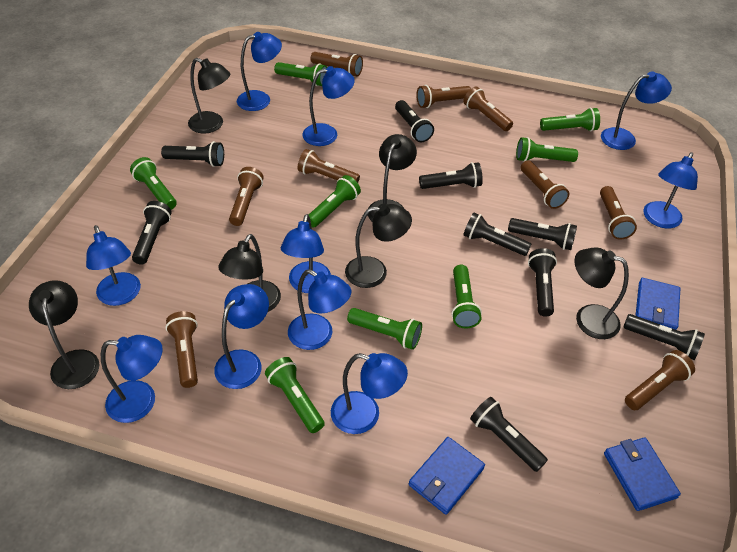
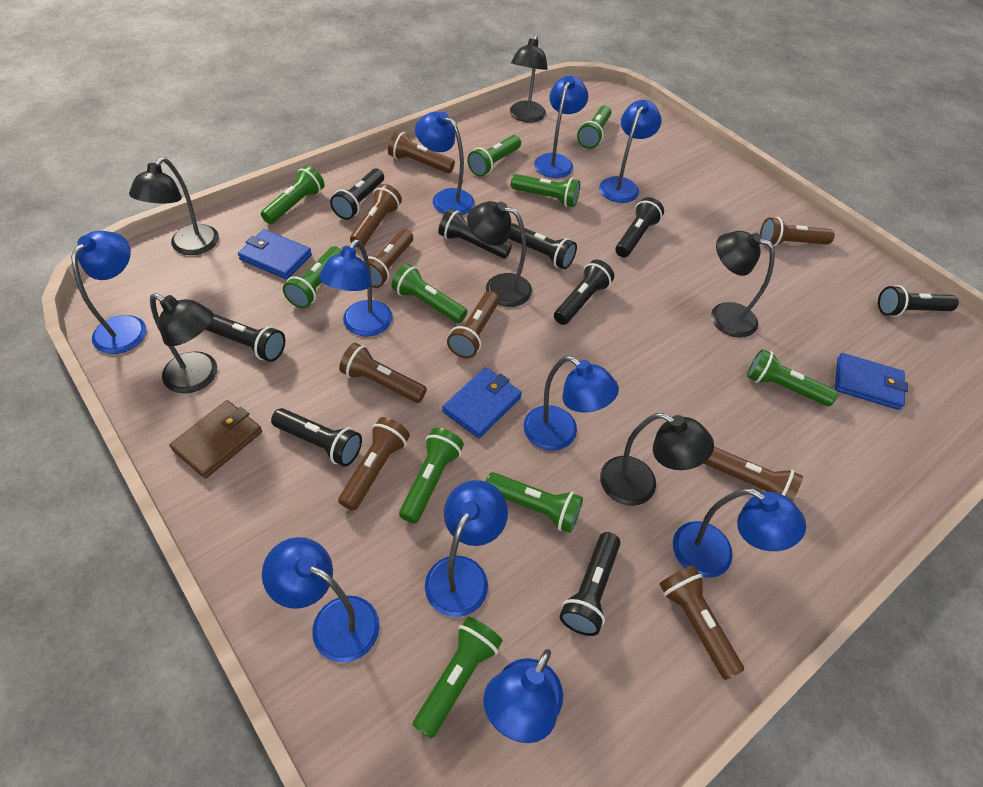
brown wallet: none = 0 -> [169,400,262,478] = 1
green flashlight: [130,157,177,210] [265,357,325,433] [274,62,327,86] [309,175,361,227] [347,308,422,350] [451,265,482,328] [516,137,578,162] [540,108,600,131] = 8 -> [261,165,325,224] [283,246,342,308] [391,264,467,323] [399,428,464,524] [413,617,503,739] [467,135,521,177] [486,472,583,533] [511,174,580,207] [577,105,611,149] [747,349,838,406] = 10

